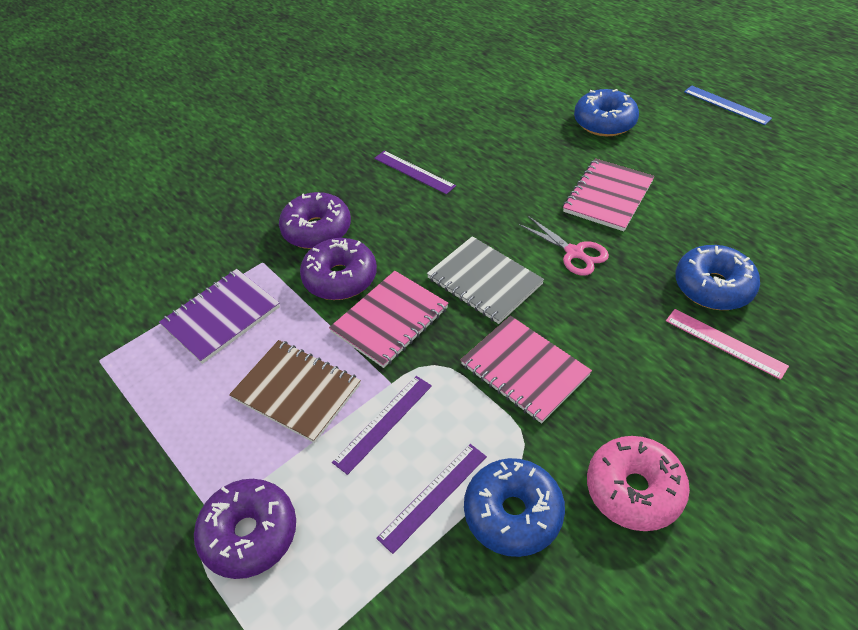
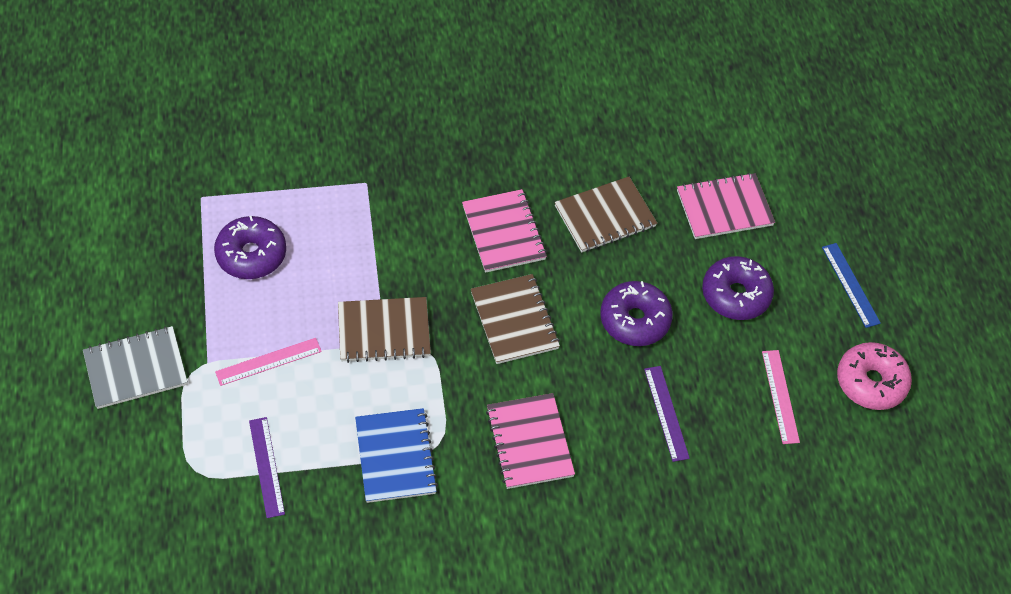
blue donut: [464,458,565,557] [574,89,639,136] [675,245,760,310] = 3 -> none = 0
blue notebook: none = 0 -> [355,408,438,503] = 1
brown notebook: [229,340,361,443] = 1 -> [338,297,431,363] [471,274,560,364] [554,177,657,253] = 3
pink ruler: [666,309,789,380] = 1 -> [215,338,322,386] [762,350,800,444] = 2
pink scissors: [519,216,609,276] = 1 -> none = 0
purple notebook: [159,269,280,364] = 1 -> none = 0
purple ruler: [332,376,432,475] [374,151,456,194] [376,444,487,554] = 3 -> [249,417,285,518] [644,366,690,462] = 2

